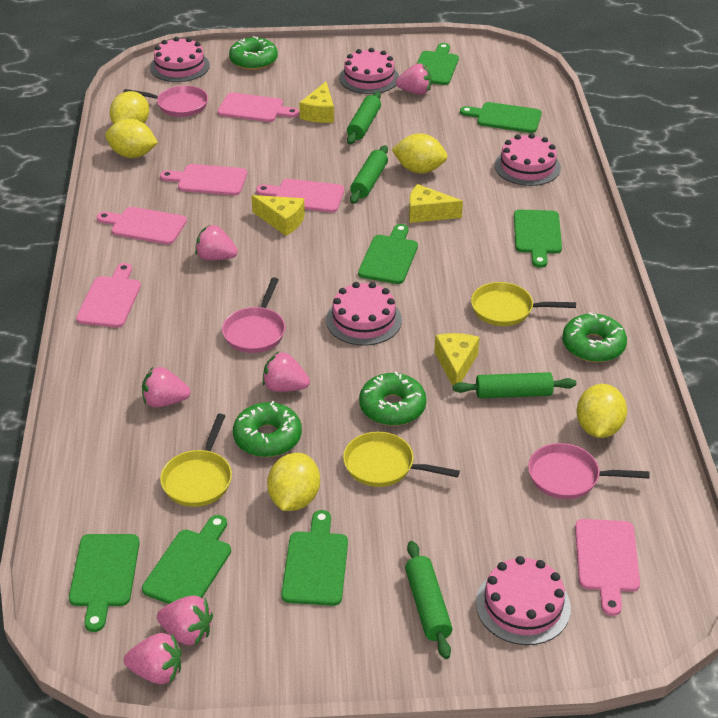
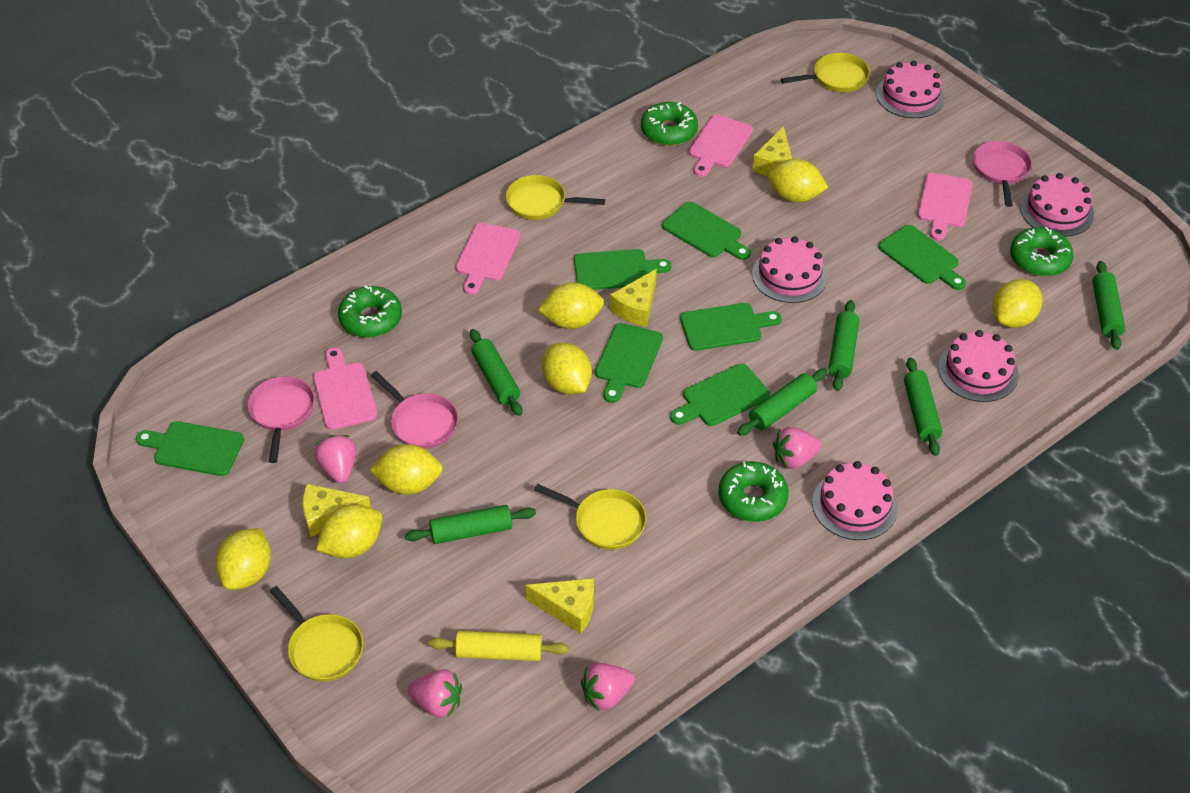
green rolling pin: [347,92,381,144] [350,145,388,204] [405,541,452,659] [453,372,576,399] = 4 -> [405,505,536,544] [470,329,522,416] [737,368,828,436] [828,300,859,391] [904,357,942,456] [1092,261,1125,350] = 6
pink cutting board: [76,263,141,328] [97,207,187,245] [160,164,247,196] [218,93,299,122] [256,179,344,213] [575,519,640,616] = 6 -> [313,348,377,430] [456,223,521,295] [689,115,753,177] [917,172,973,240] = 4
pink strawberry: [124,633,181,684] [142,367,191,408] [157,596,213,645] [195,225,238,260] [263,352,310,392] [396,63,432,95] = 6 -> [314,435,356,483] [407,669,462,718] [581,663,635,711] [773,427,821,469] = 4
yellow lemon: [105,119,158,158] [110,91,149,124] [267,453,320,511] [392,133,448,173] [577,384,627,438] = 5 -> [215,528,271,590] [316,504,382,558] [370,444,443,495] [538,282,604,329] [542,343,592,394] [768,159,828,202] [992,279,1043,328] = 7
yellow pan: [160,414,232,507] [343,432,460,487] [471,282,576,326] = 3 -> [270,586,363,681] [506,175,605,220] [534,484,647,550] [781,53,870,92] = 4
yellow rolling pin: none = 0 -> [429,631,569,661] = 1

